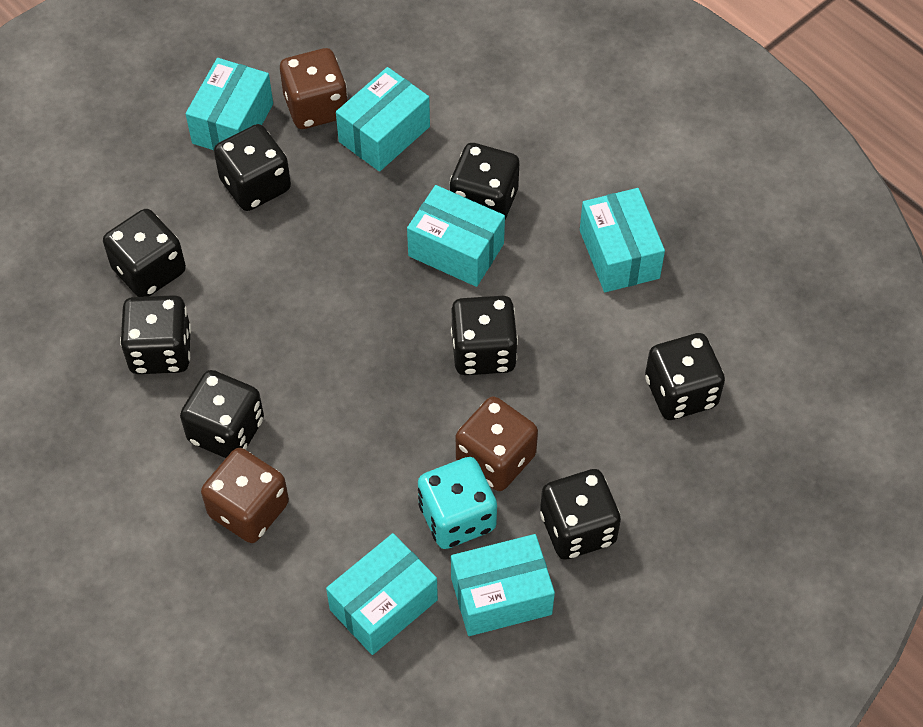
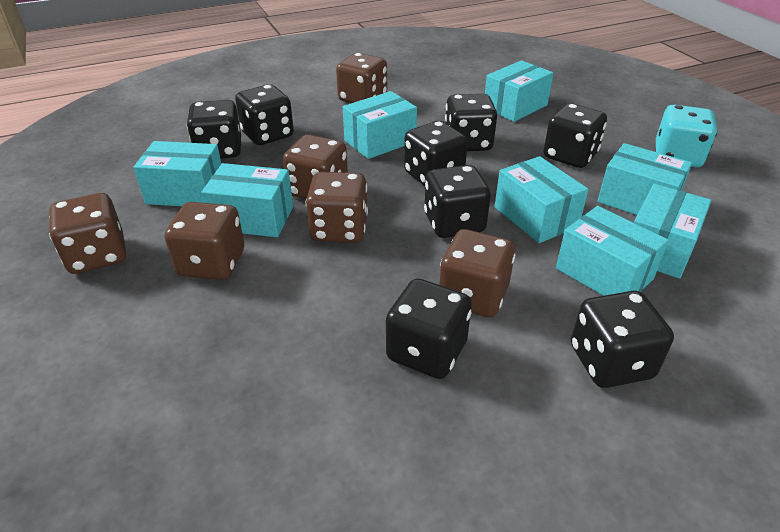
brown dice: [201,448,289,543] [280,48,347,129] [456,396,538,491] = 3 -> [49,193,126,274] [165,202,244,280] [283,134,348,199] [306,172,368,243] [336,53,387,103] [439,229,515,317] = 6
turquoise box: [186,58,273,150] [326,533,438,655] [336,67,430,172] [407,185,505,287] [451,534,555,636] [580,188,665,292] = 6 -> [133,141,221,206] [201,163,293,237] [343,91,417,159] [485,60,553,122] [495,156,589,243] [556,206,669,296] [598,143,692,215] [634,184,711,279] = 8

